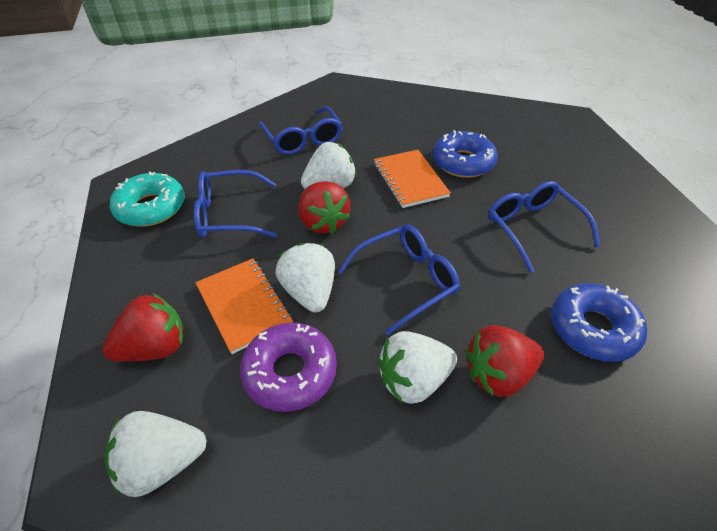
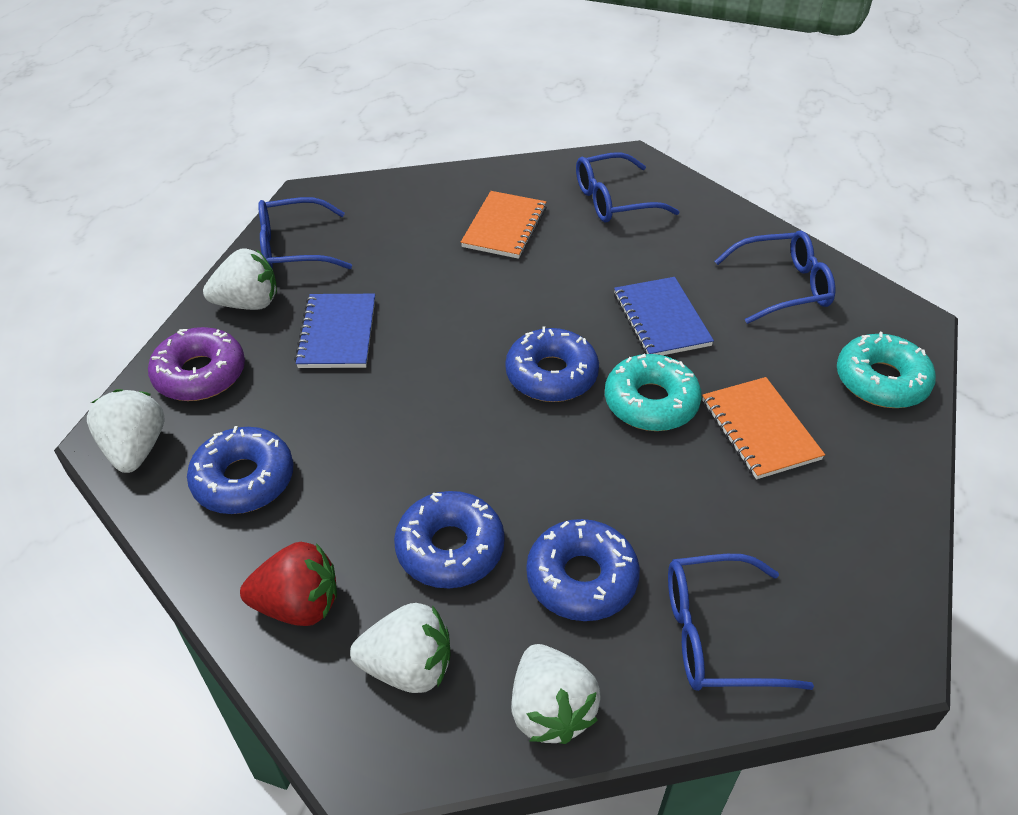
blue donut: [433,130,498,178] [551,283,647,362] = 2 -> [187,426,293,514] [394,491,505,588] [505,327,599,402] [526,519,640,621] = 4
blue notebook: none = 0 -> [294,294,375,368] [614,277,714,355] = 2
red strawberry: [102,293,183,362] [299,181,350,233] [465,325,544,397] = 3 -> [240,542,337,626] = 1
turquoise donut: [110,171,185,227] = 1 -> [605,353,702,431] [837,332,936,408] = 2

